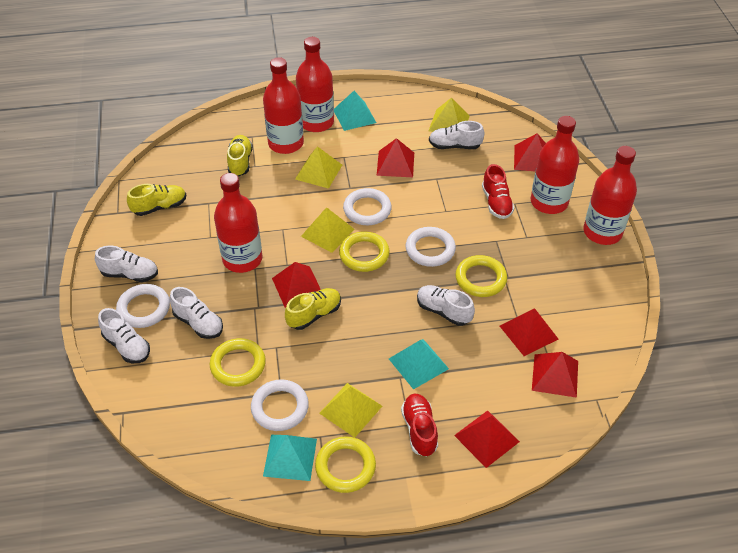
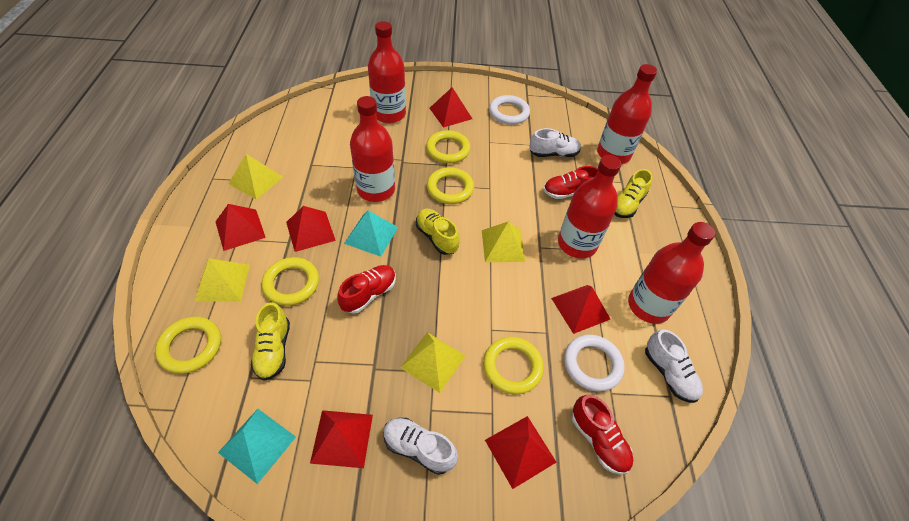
red shoe: [401,394,438,456] [482,164,515,219] = 2 -> [337,265,396,314] [543,166,598,199] [572,395,633,475] = 3
turquoise pyramid: [263,435,317,481] [334,91,376,131] [389,339,449,390] = 3 -> [218,409,296,484] [344,210,398,257] = 2
white ring: [116,284,170,328] [251,379,309,431] [343,188,392,225] [406,227,456,267] = 4 -> [489,95,530,125] [564,335,625,392] = 2
white shoe: [95,246,158,282] [98,308,150,363] [170,287,223,339] [417,285,475,326] [429,121,484,149] = 5 -> [383,418,458,475] [529,128,581,157] [645,329,703,403] = 3
yellow ring: [210,338,266,387] [315,436,376,493] [339,231,390,272] [455,255,507,297] = 4 -> [155,317,221,374] [262,257,319,306] [426,130,471,163] [427,167,474,204] [483,337,544,394] = 5

